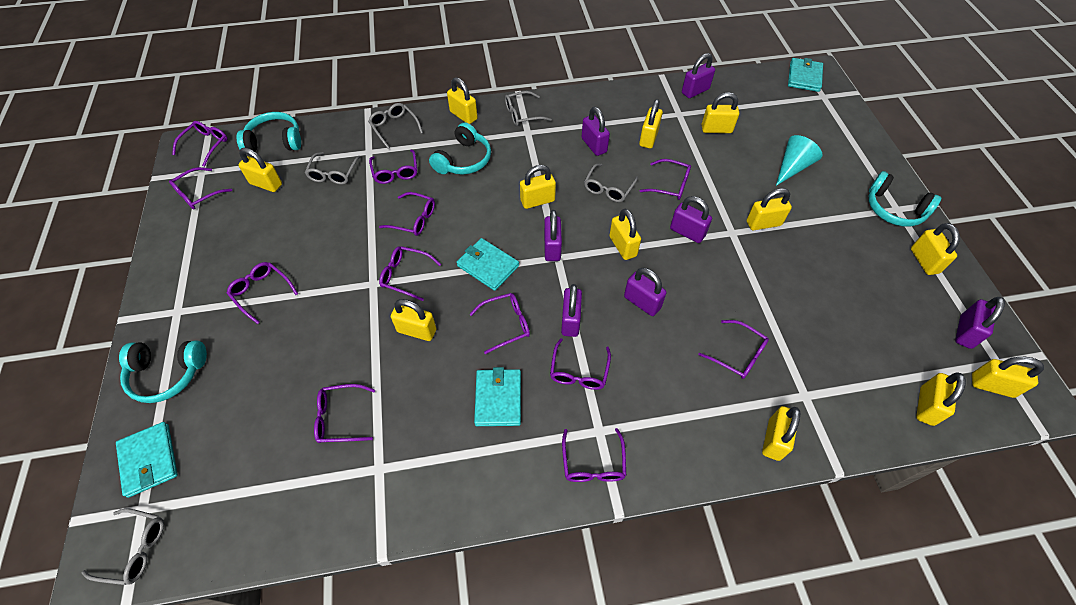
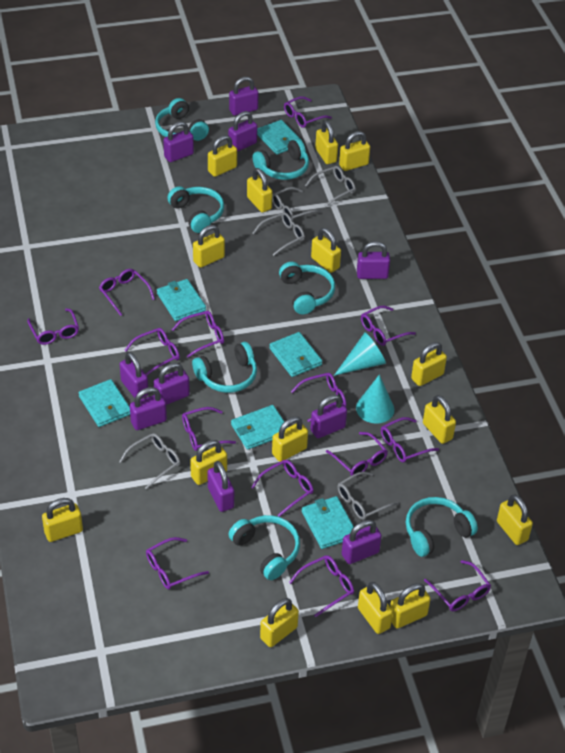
purple glasses: [169,167,232,209] [172,121,228,167] [227,262,298,324] [314,384,375,443] [369,149,417,184] [379,192,435,236] [379,246,441,301] [470,293,530,354] [550,338,611,390] [562,428,626,482] [640,159,691,200] [698,320,769,379] = 12 -> [27,308,79,345] [99,269,155,316] [124,328,180,375] [146,537,209,590] [172,311,224,358] [182,407,236,451] [251,460,314,517] [284,96,332,128] [289,555,354,617] [291,373,346,422] [326,432,388,476] [361,306,416,346] [381,417,439,463] [424,560,491,611] = 14
purple padlock: [544,210,562,261] [561,284,582,337] [582,107,610,156] [624,268,667,316] [670,196,712,243] [682,53,715,98] [955,297,1005,349] = 7 -> [120,352,149,399] [130,387,167,430] [154,363,190,405] [163,121,194,162] [208,461,234,512] [228,111,257,152] [229,77,258,116] [310,394,347,438] [342,520,382,564] [357,241,390,279] = 10
turquoise cone: [776,135,822,186] = 1 -> [334,332,386,376] [356,375,395,424] = 2
turquoise headphones: [119,341,207,403] [236,112,301,152] [429,122,491,175] [869,171,941,227] = 4 -> [155,98,209,141] [167,186,224,233] [192,342,257,393] [228,515,300,580] [252,139,309,180] [279,262,335,315] [406,497,478,557] = 7
turquoise wallet: [116,422,178,498] [457,238,519,291] [474,367,521,426] [788,58,823,92] = 4 -> [78,379,130,427] [157,279,206,321] [231,405,288,450] [257,120,301,155] [269,332,322,377] [302,496,354,549] = 6
yellow padlock: [238,148,282,192] [391,299,436,341] [447,77,478,124] [520,165,556,209] [610,209,641,260] [639,99,663,148] [701,92,739,133] [747,188,792,230] [762,406,800,461] [911,223,960,275] [916,372,966,426] [972,357,1044,398] = 12 -> [42,498,83,542] [190,440,227,485] [193,225,225,268] [208,135,237,177] [247,168,273,213] [260,598,299,647] [272,417,308,462] [311,228,341,273] [315,120,338,164] [339,131,370,171] [358,582,393,634] [390,583,430,628] [411,342,447,386] [423,395,456,444] [497,494,533,545] = 15

